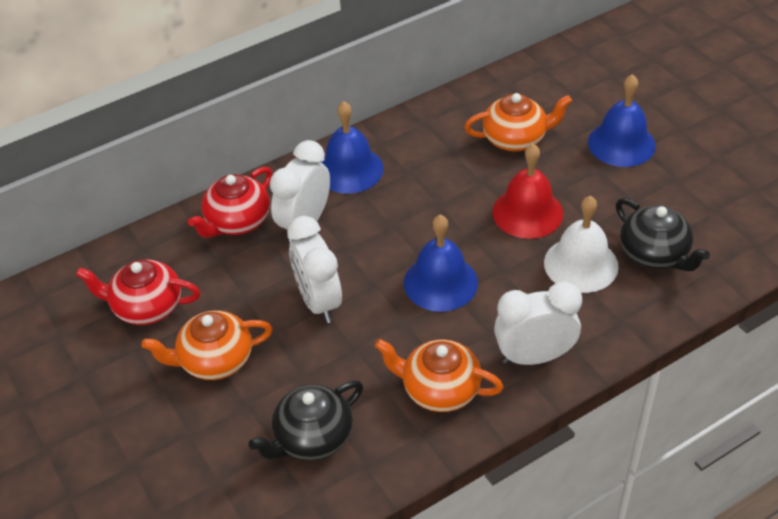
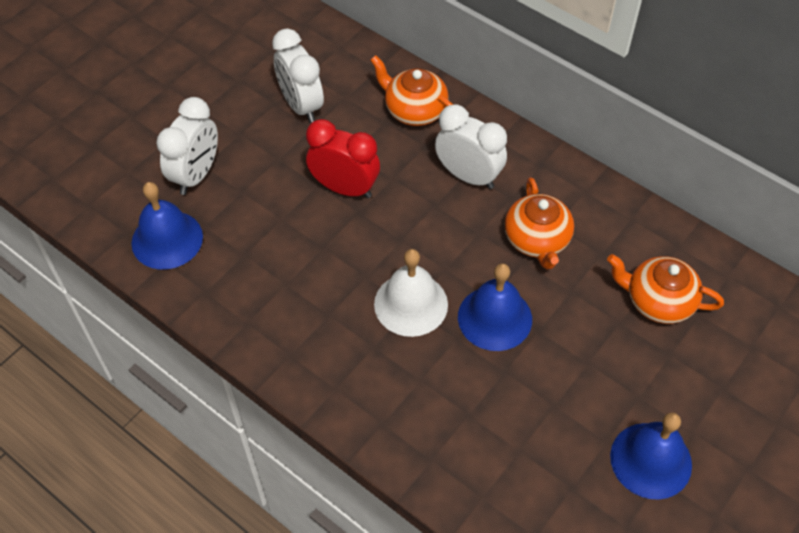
black teapot: [248,381,363,461] [616,198,710,271] = 2 -> none = 0
red bell: [492,144,563,239] = 1 -> none = 0
red clock: none = 0 -> [306,119,380,198] = 1
red teapot: [76,260,200,325] [188,167,272,238] = 2 -> none = 0

